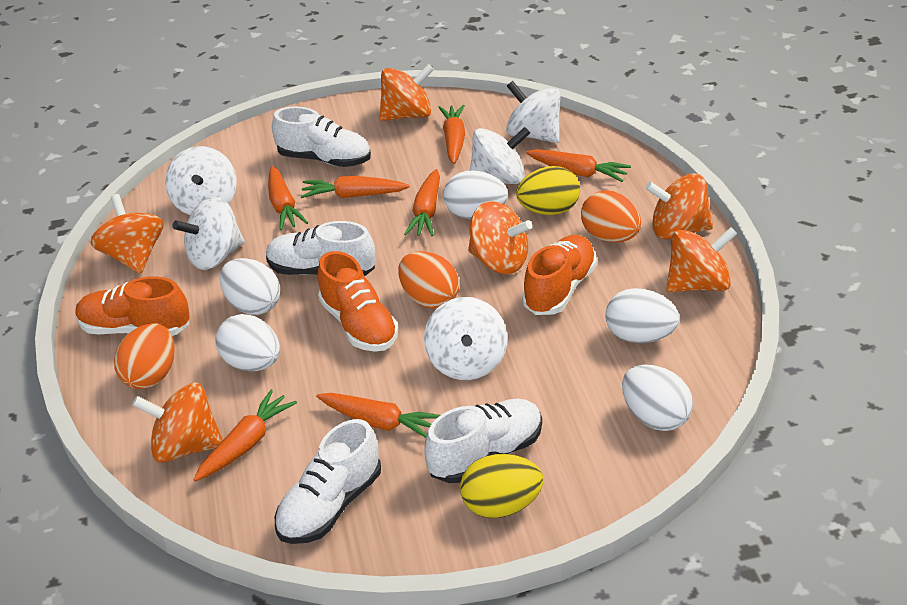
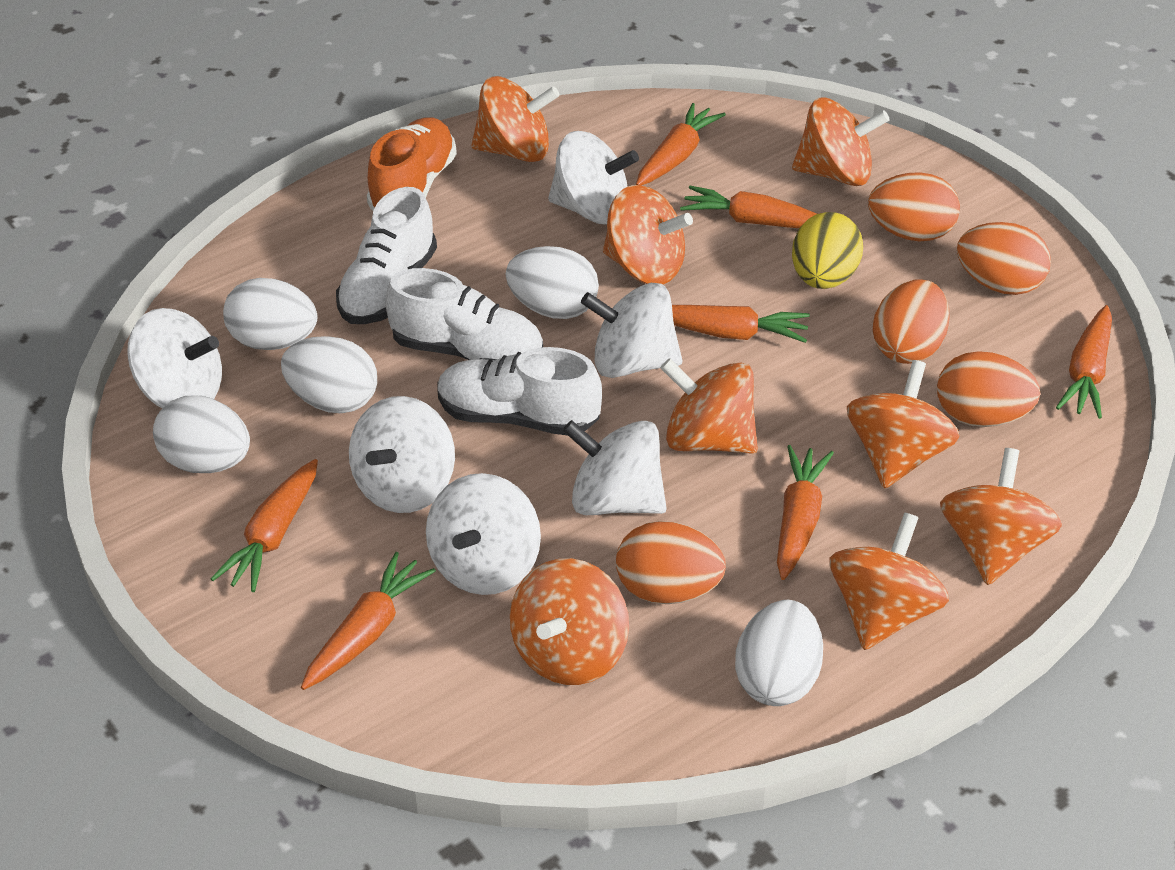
orange egg: [114,323,175,389] [398,251,459,309] [581,190,641,242] = 3 -> [616,521,726,604] [868,172,960,241] [873,279,950,364] [937,351,1040,427] [957,222,1051,295] = 5
orange shoe: [75,277,190,336] [318,251,398,352] [522,235,597,315] = 3 -> [367,117,457,210] = 1
orange spinning top: [91,194,164,274] [132,383,223,463] [379,64,434,121] [468,201,532,274] [645,173,713,239] [666,227,737,292] = 6 -> [471,76,560,162] [510,558,629,685] [603,185,693,284] [661,358,758,454] [792,98,890,186] [829,512,949,650] [847,360,960,488] [940,448,1062,585] = 8
white shoe: [266,221,375,277] [272,106,371,167] [275,419,381,544] [424,399,542,483] = 4 -> [336,187,437,324] [385,268,543,360] [438,347,602,435] = 3
white spinning top: [165,146,236,215] [173,197,245,270] [424,297,507,380] [470,127,530,184] [506,81,561,143] = 5 -> [127,308,222,408] [349,396,455,513] [426,473,541,595] [548,131,639,224] [563,420,667,515] [581,283,682,378] = 6
yellow egg: [460,454,543,518] [516,166,580,215] = 2 -> [792,212,863,289] = 1

